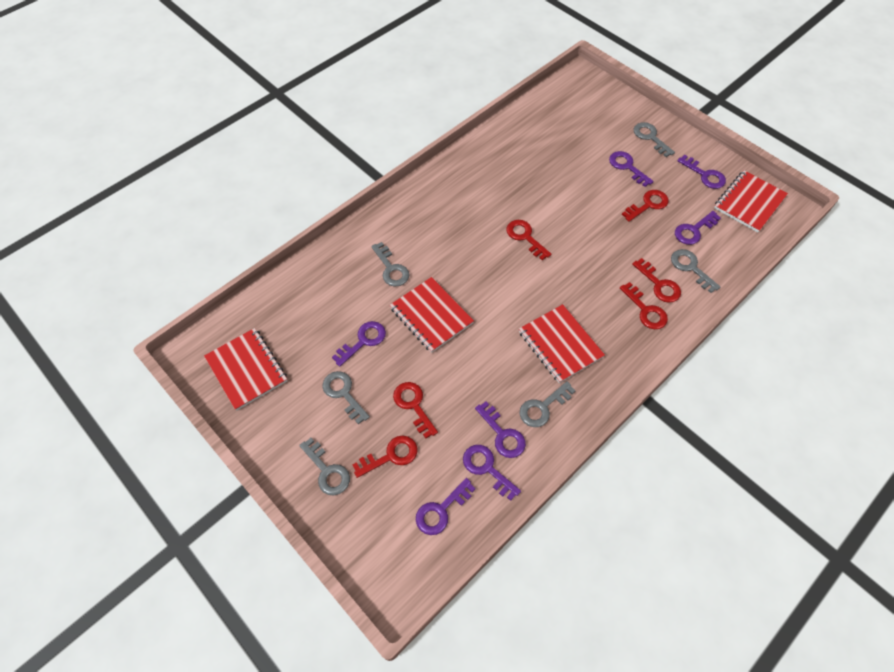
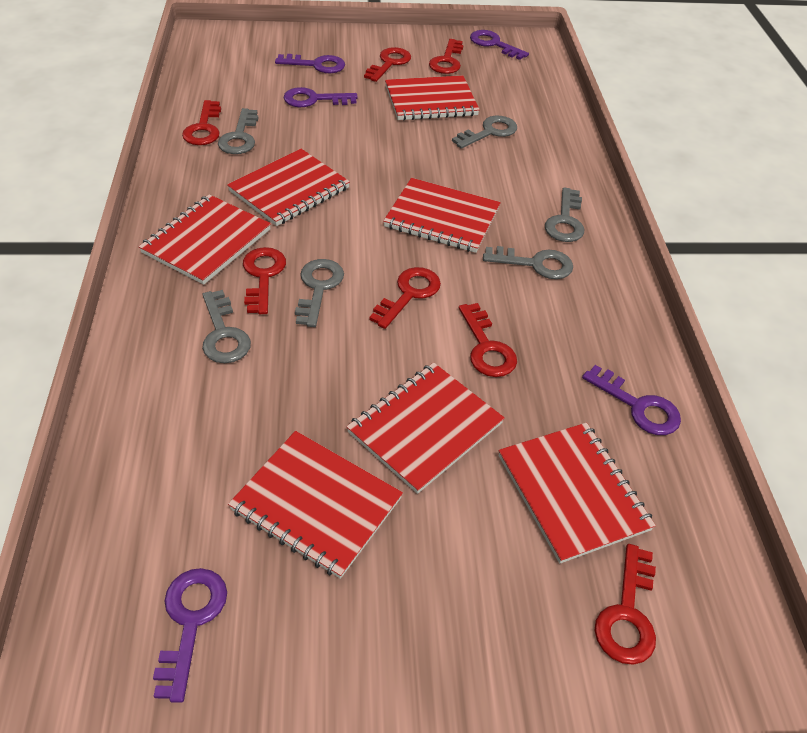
purple key: [332,321,386,367] [416,478,476,535] [463,445,521,501] [475,402,526,458] [609,151,654,187] [675,211,721,245] [677,155,726,189] = 7 -> [153,568,227,703] [275,54,345,73] [284,87,358,107] [470,30,529,60] [582,365,681,435] = 5
red key: [352,436,417,478] [393,382,438,438] [506,220,551,260] [620,282,668,329] [622,190,669,222] [632,258,681,303] = 6 -> [182,100,221,145] [243,247,286,314] [364,47,411,82] [369,267,441,329] [429,39,463,74] [459,303,517,377] [595,544,656,665] = 7
red notebook: [204,328,287,411] [390,277,474,353] [519,304,605,383] [714,170,788,233] = 4 -> [139,194,271,285] [227,149,350,226] [228,431,403,579] [346,363,505,494] [383,178,501,253] [385,75,480,120] [499,423,656,564] = 7

